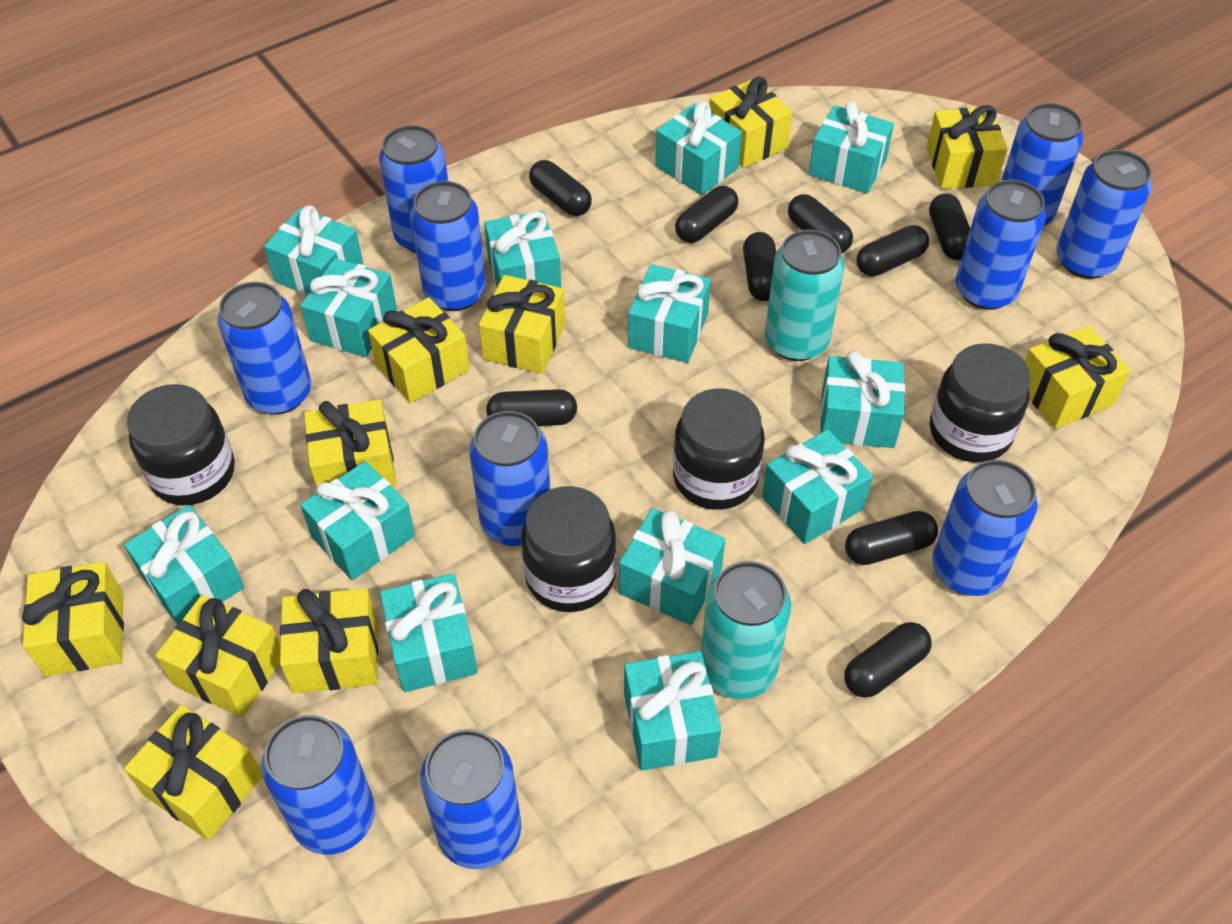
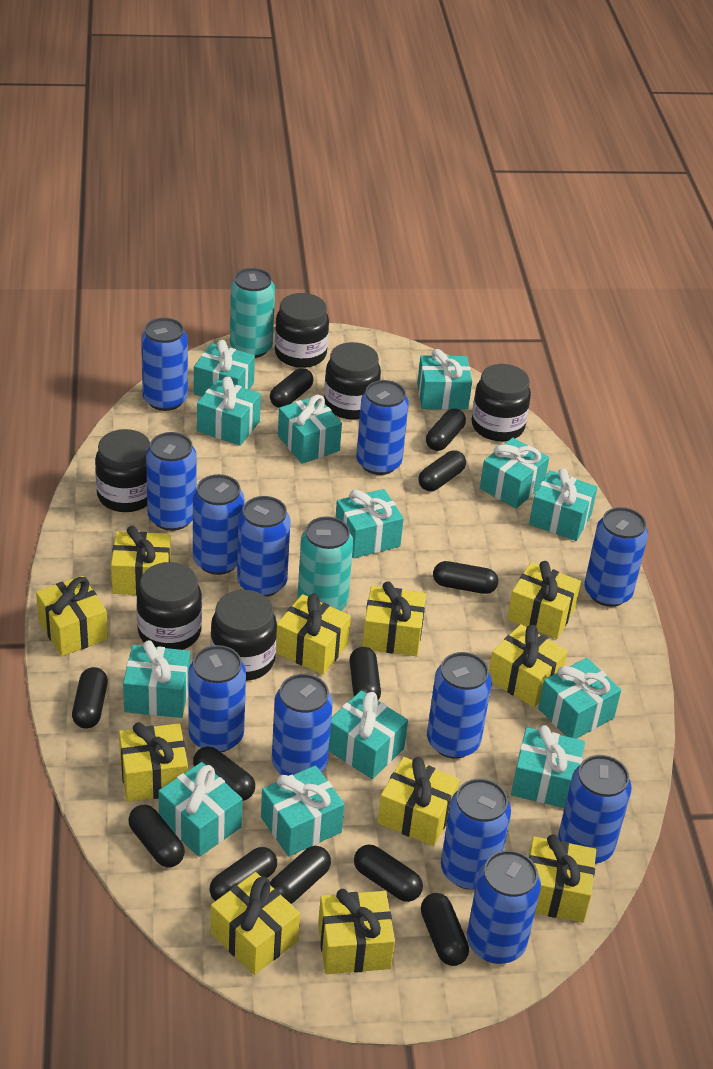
black capsule: [486,389,577,426] [529,160,592,216] [675,186,739,243] [743,232,777,301] [788,194,853,253] [844,622,932,698] [845,511,938,565] [856,225,929,276] [929,194,970,260] = 9 -> [72,667,108,729] [128,805,185,867] [193,746,255,801] [209,847,277,901] [270,368,314,408] [270,846,331,904] [349,647,381,700] [354,845,423,902] [418,450,466,491] [421,893,469,966] [426,409,466,451] [433,561,498,594] = 12
black jar: [127,384,235,505] [521,486,616,612] [673,388,765,510] [930,343,1031,463] = 4 -> [95,429,150,512] [136,562,202,650] [211,590,277,681] [275,293,329,368] [324,342,381,419] [472,364,531,441] = 6
blue can: [218,282,311,414] [261,715,375,855] [379,125,448,253] [410,181,486,311] [420,729,521,869] [469,411,550,546] [932,460,1038,596] [956,180,1046,310] [1001,103,1083,226] [1056,150,1152,279] = 10 -> [141,318,188,411] [146,432,197,531] [188,645,246,752] [193,474,244,575] [237,496,290,597] [272,674,333,776] [356,380,409,475] [427,652,492,759] [441,778,511,890] [467,850,541,964] [558,755,632,864] [584,507,648,607] = 12
yellow gift: [22,562,124,676] [124,705,263,840] [156,595,281,717] [280,588,378,694] [304,399,396,488] [368,297,470,403] [479,275,565,374] [709,77,793,168] [926,105,1008,189] [1025,326,1130,429] = 10 -> [36,576,108,656] [111,526,171,595] [119,722,188,802] [211,872,300,975] [276,594,351,675] [318,889,395,974] [362,581,426,656] [378,757,460,846] [489,624,568,707] [507,561,581,639] [528,834,596,923] = 11

